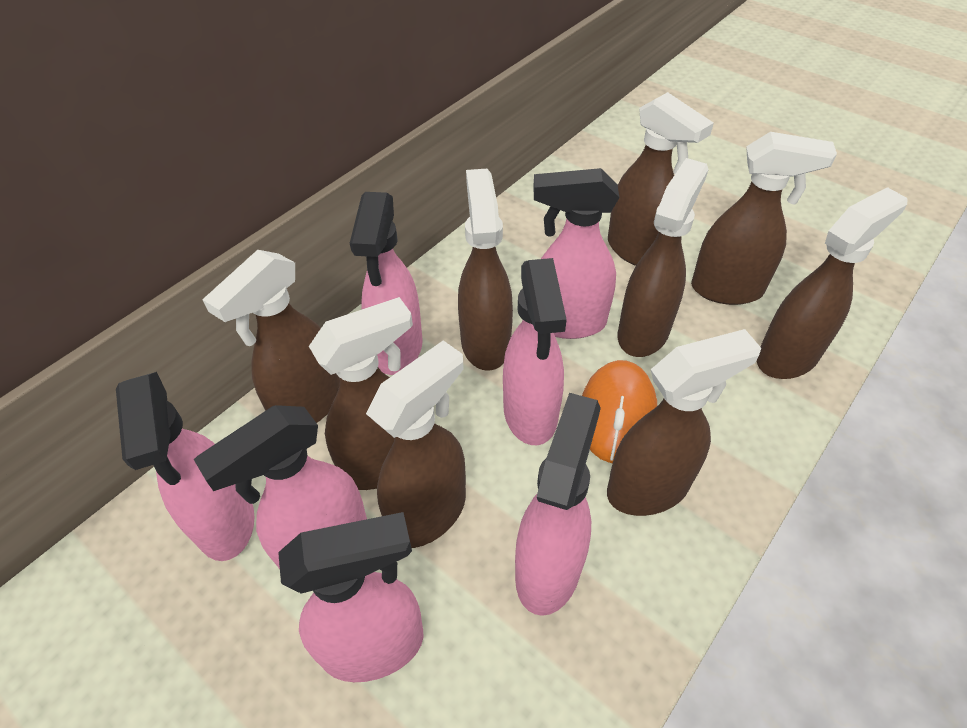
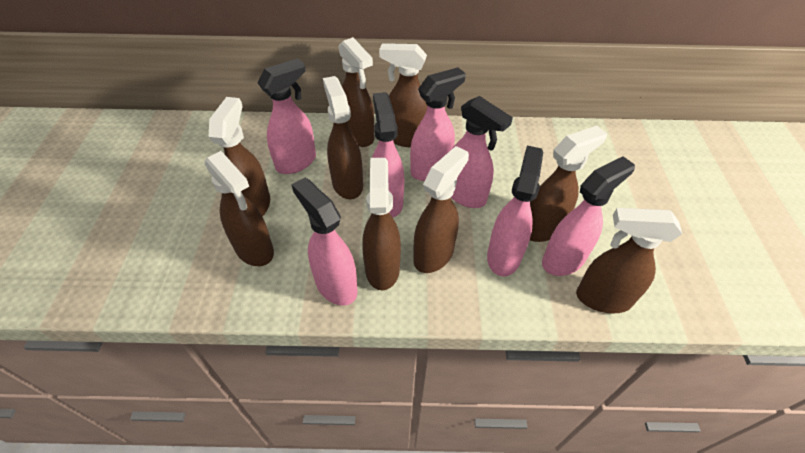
orange mouse: [582,360,657,463] = 1 -> none = 0

